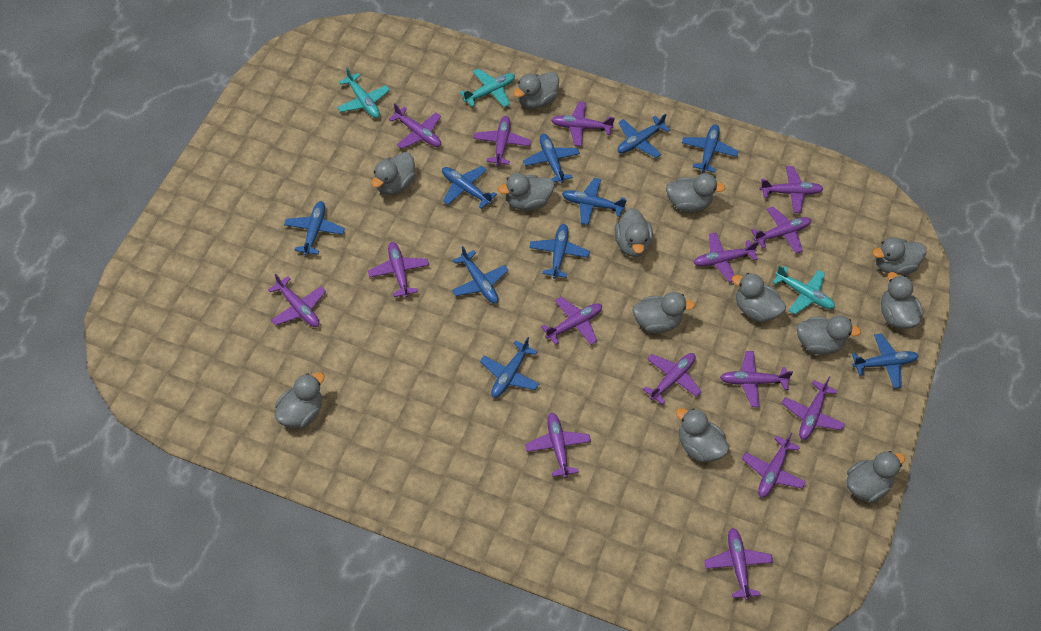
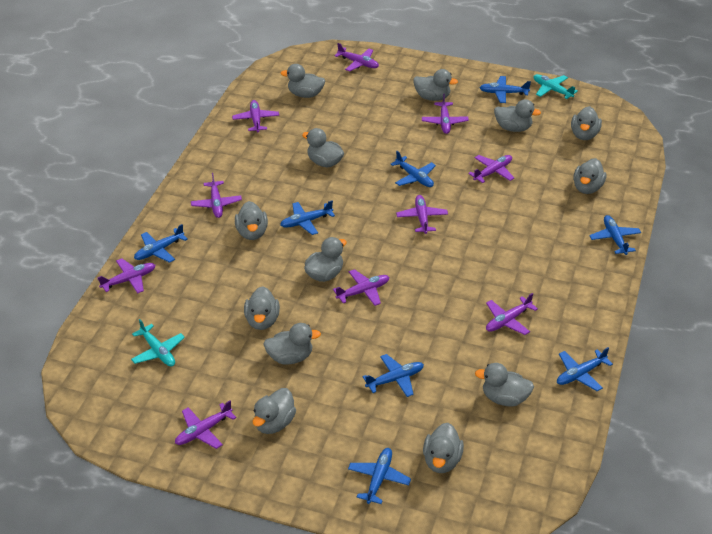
blue plane: [284,201,345,256] [442,166,497,209] [452,246,509,304] [480,337,539,398] [523,134,580,183] [529,224,590,279] [562,178,627,225] [617,114,670,158] [682,124,739,173] [852,333,919,389] = 10 -> [134,224,188,263] [280,200,335,235] [348,448,411,504] [362,354,424,397] [391,151,436,187] [479,76,531,103] [557,347,613,391] [589,215,641,255] = 8
purple plane: [268,274,326,327] [368,242,429,298] [389,103,441,149] [473,116,531,166] [525,412,591,478] [541,297,602,345] [551,102,615,146] [643,353,702,405] [694,232,759,282] [704,528,773,600] [720,351,793,407] [742,433,806,498] [751,207,811,254] [760,166,824,213] [782,377,845,440] = 15 -> [98,258,156,294] [175,400,237,449] [191,173,242,218] [232,100,279,132] [333,269,389,306] [335,43,379,71] [396,195,448,234] [422,94,469,134] [468,155,514,183] [486,293,538,335] = 10
turquoise plane: [337,68,390,118] [460,68,515,107] [772,265,835,315] = 3 -> [131,319,185,366] [534,74,578,99] = 2

